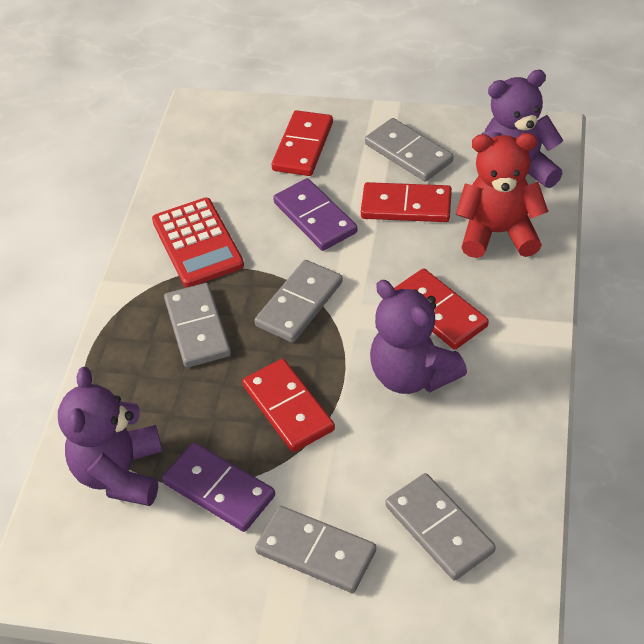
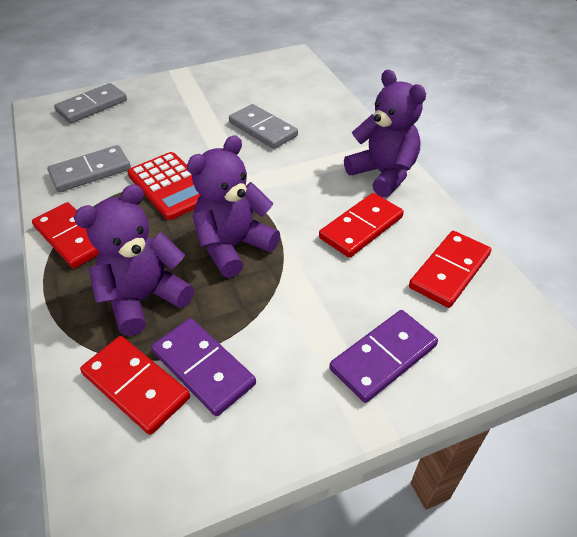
grey domino: [164,283,231,368] [254,260,343,343] [255,506,376,593] [365,118,453,182] [385,473,496,581] = 5 -> [47,145,131,192] [54,83,127,123] [229,104,298,149] = 3
red teddy bear: [456,133,548,258] = 1 -> none = 0

